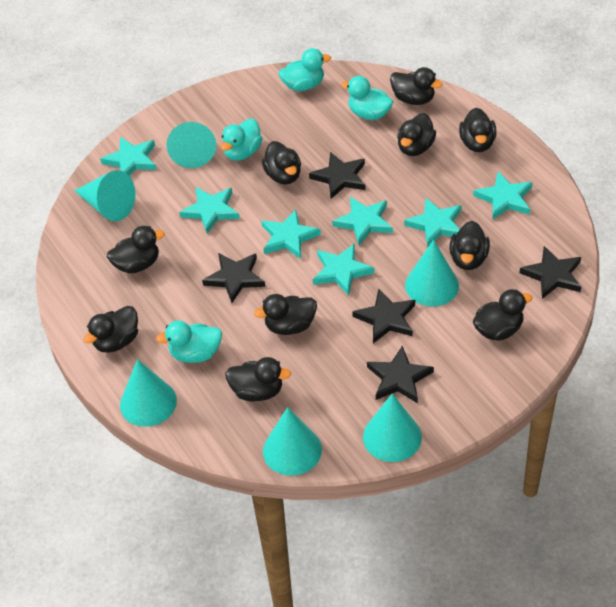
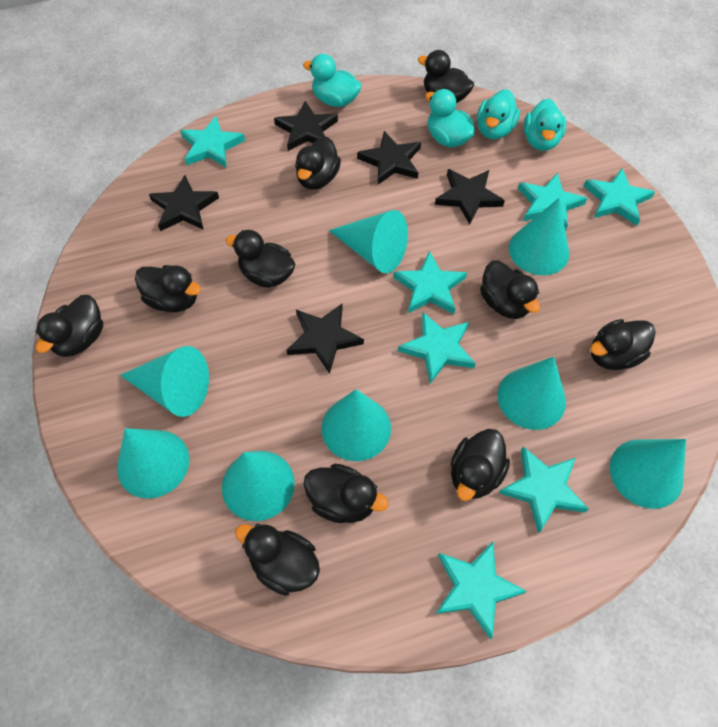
turquoise cone: [74,170,135,221] [120,359,177,427] [166,122,216,168] [263,407,322,476] [363,393,422,462] [405,240,459,307] = 6 -> [117,428,189,499] [120,346,209,417] [222,451,295,521] [321,389,391,461] [328,210,408,273] [497,357,566,430] [509,198,569,275] [610,439,686,509] = 8

